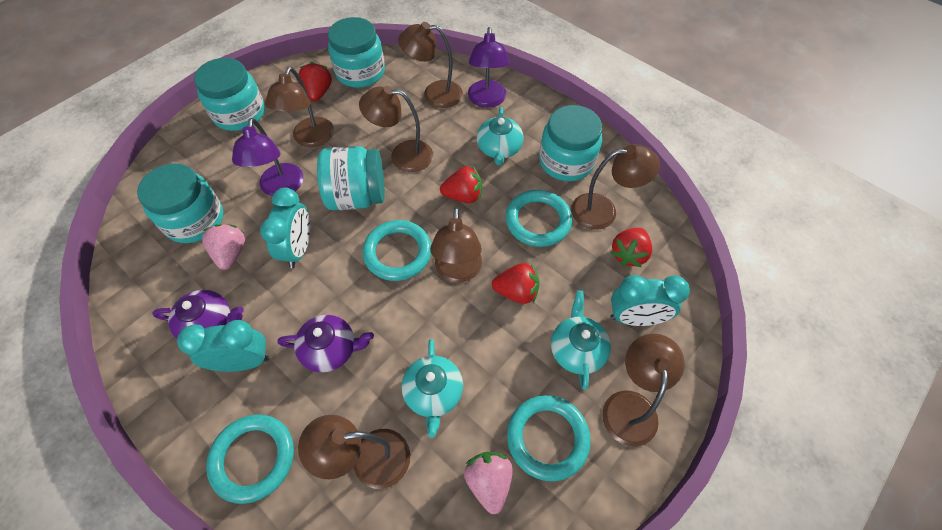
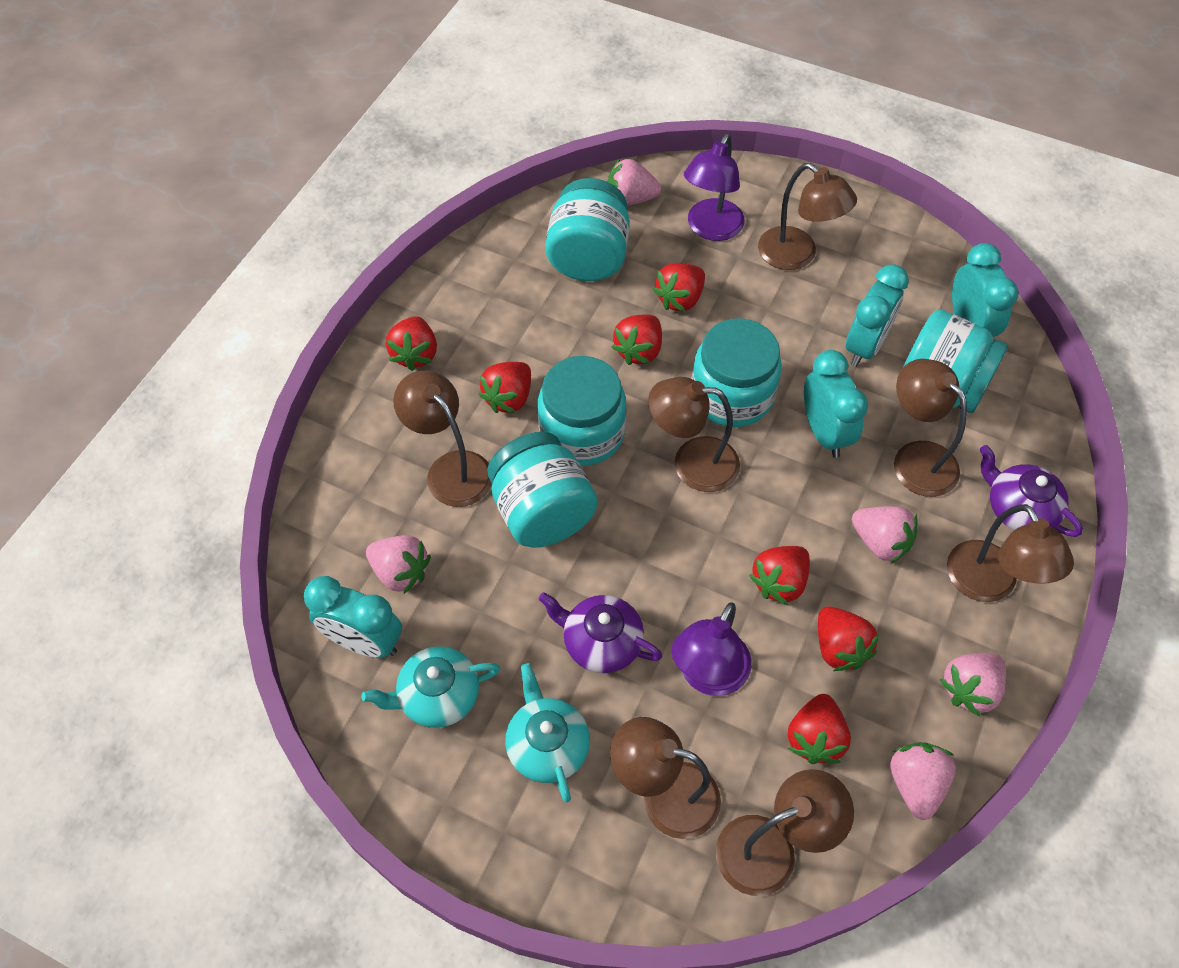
pink strawberry: [202,224,245,270] [464,452,513,514] = 2 -> [366,535,431,594] [608,159,661,206] [852,506,918,564] [890,742,956,820] [940,653,1006,717] = 5
red strawberry: [298,62,332,102] [440,166,482,203] [492,263,540,304] [611,228,652,267] = 4 -> [386,316,437,371] [479,362,531,413] [612,315,662,365] [653,263,705,312] [749,546,810,605] [788,694,851,764] [818,607,879,671] = 7
turquoise clock: [177,320,270,372] [260,188,310,268] [611,275,690,326] = 3 -> [304,576,402,658] [804,350,868,458] [846,264,909,367] [952,243,1018,337] = 4
turquoise ring: [206,414,294,504] [362,220,431,281] [505,190,572,247] [507,395,591,481] = 4 -> none = 0
turquoise teapot: [401,339,463,438] [477,107,524,165] [551,291,611,390] = 3 -> [361,646,500,728] [505,663,590,802] = 2

